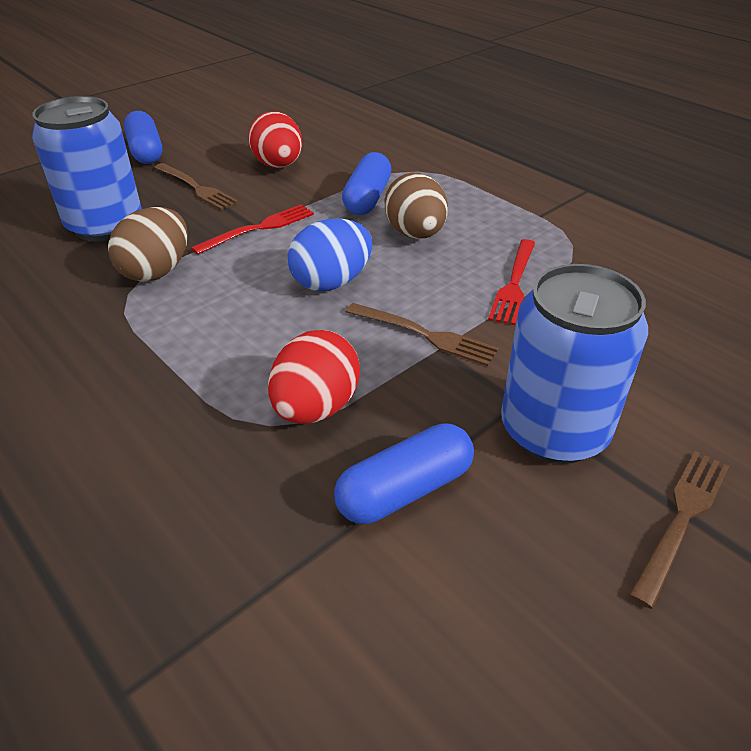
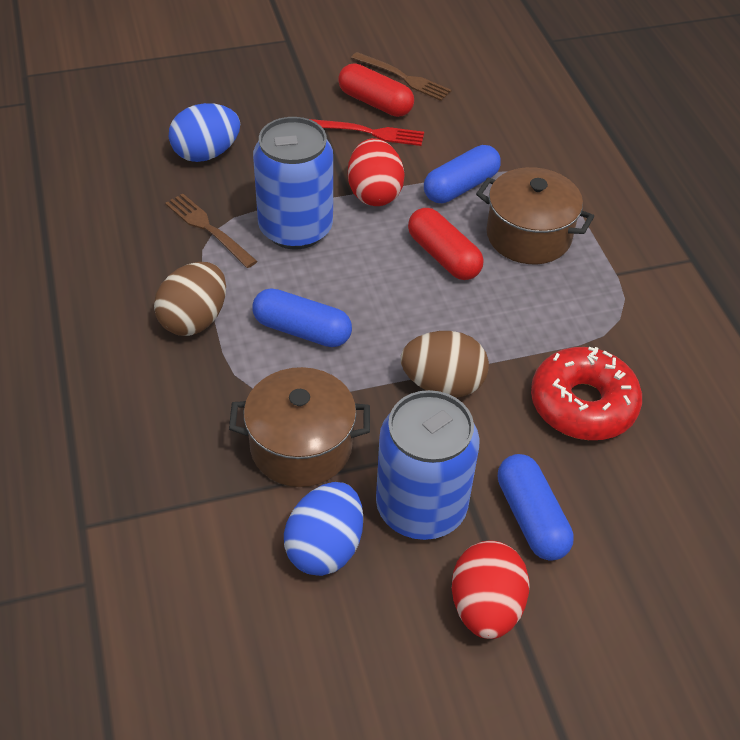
blue egg: [288,219,372,291] = 1 -> [169,103,240,162] [284,482,363,576] = 2
brown fork: [154,163,238,210] [346,303,499,366] [629,451,729,609] = 3 -> [165,193,257,268] [351,52,452,101] = 2
brown pot: none = 0 -> [229,367,370,487] [476,167,594,264] = 2
red capsule: none = 0 -> [338,63,414,117] [408,208,484,280] = 2
red donut: none = 0 -> [531,347,642,440] = 1
red fork: [191,204,314,255] [488,239,535,325] = 2 -> [310,119,424,146] = 1

